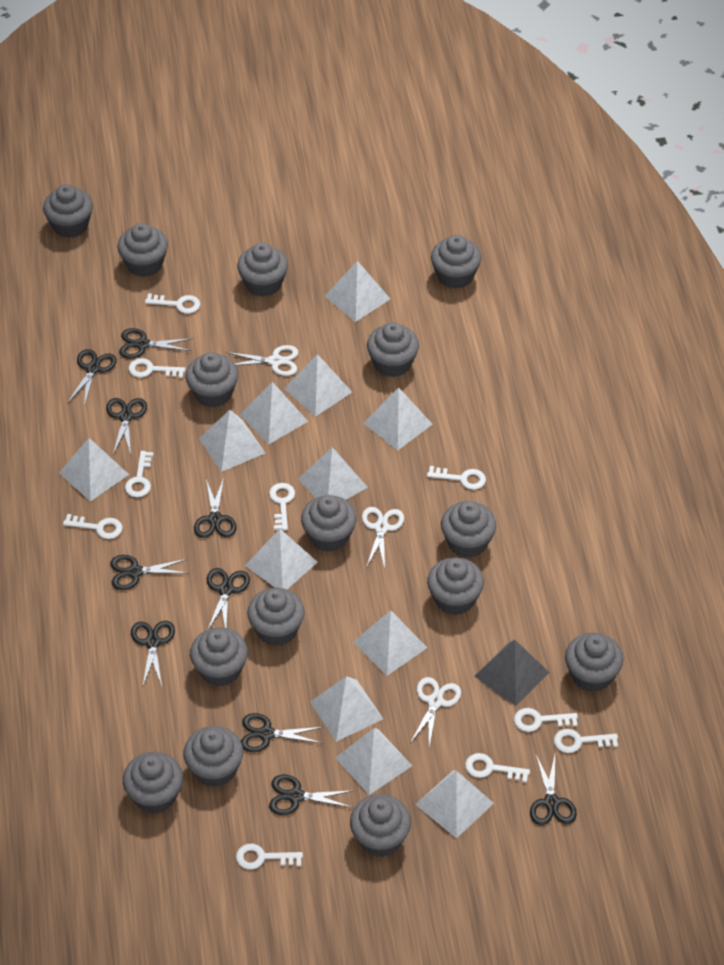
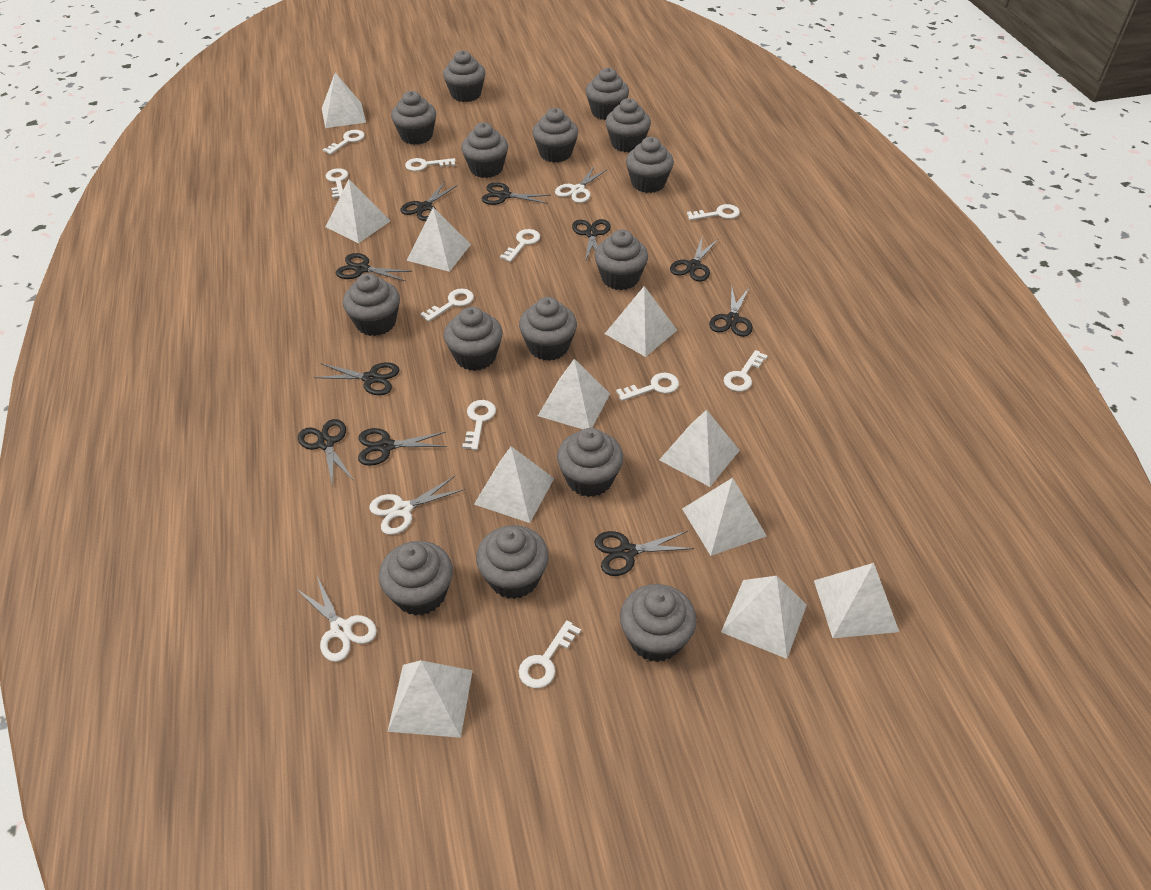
grey pyramid: [474,640,549,706] = 1 -> none = 0
white pyramid: [59,438,129,501] [199,410,265,472] [240,382,308,444] [245,529,318,589] [284,354,352,417] [298,447,368,500] [310,676,383,742] [324,261,390,322] [335,728,412,795] [353,610,427,676] [363,387,432,450] [415,770,494,838] = 12 -> [322,73,366,128] [326,179,391,243] [387,660,473,738] [407,207,471,272] [474,446,554,523] [538,359,610,429] [605,286,677,357] [659,409,740,487] [682,478,767,556] [721,576,807,659] [814,563,899,638] = 11

